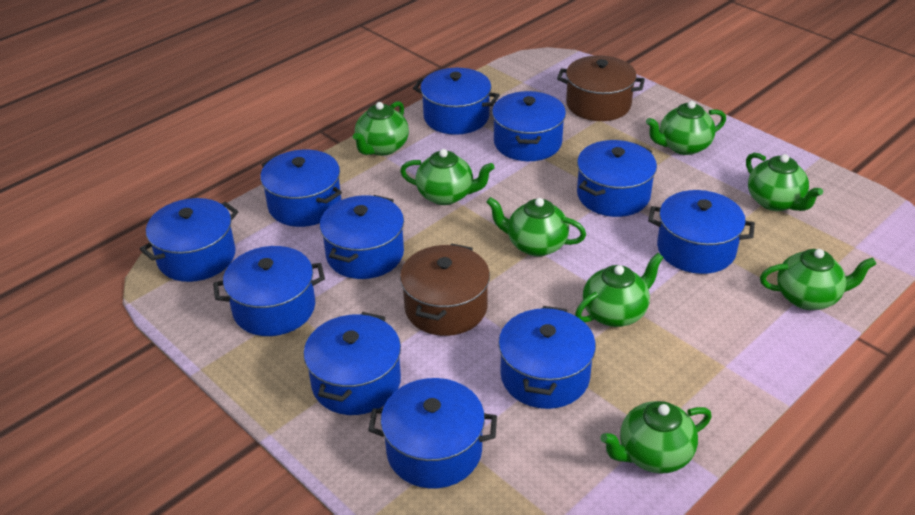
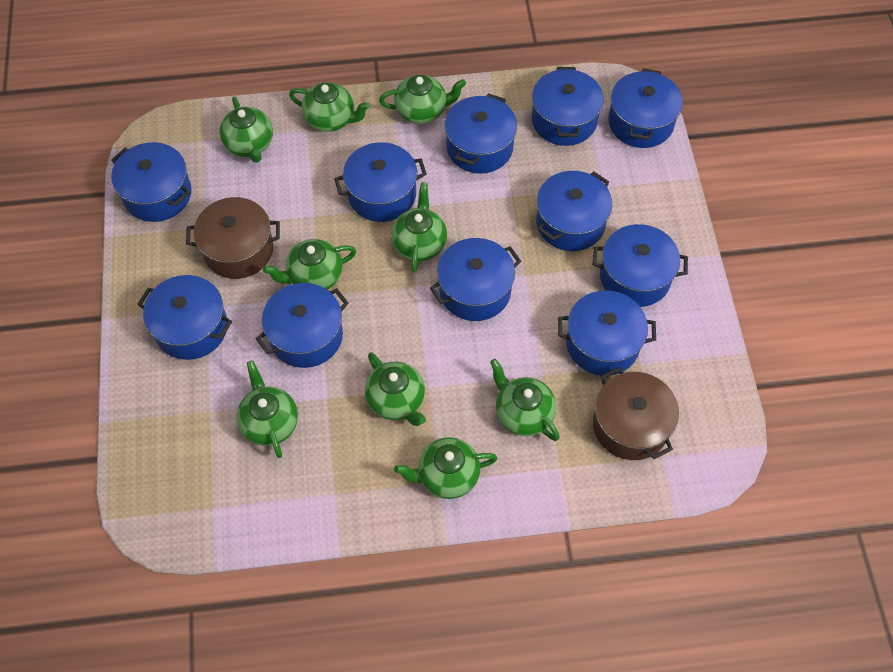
green teapot: [353,101,409,156] [400,149,495,205] [486,197,586,256] [575,253,664,327] [600,401,712,474] [646,101,726,155] [746,153,823,211] [760,249,876,310] = 8 -> [220,96,273,163] [237,360,298,458] [263,239,356,290] [289,82,370,132] [365,352,426,426] [379,75,466,124] [391,182,447,272] [394,437,497,499] [490,359,560,441] = 9

